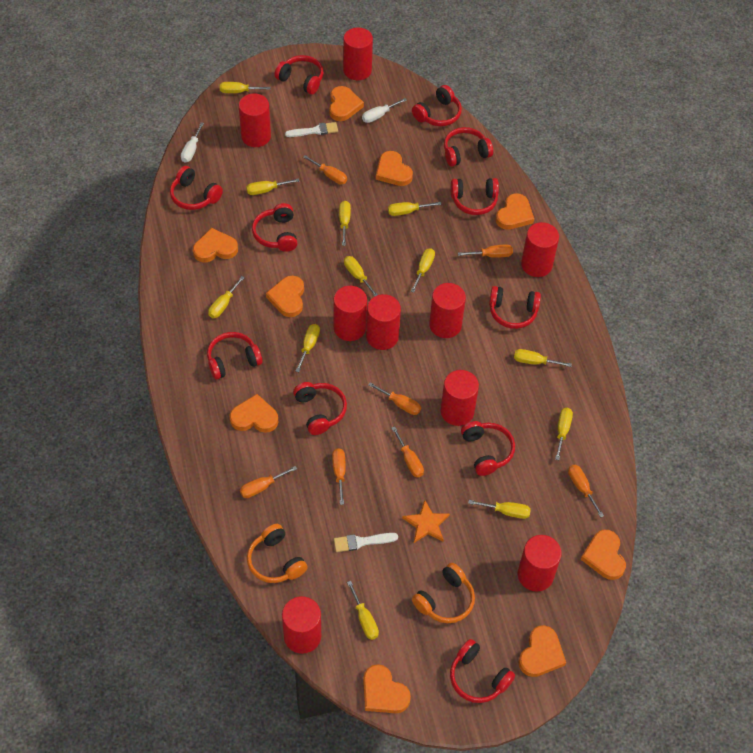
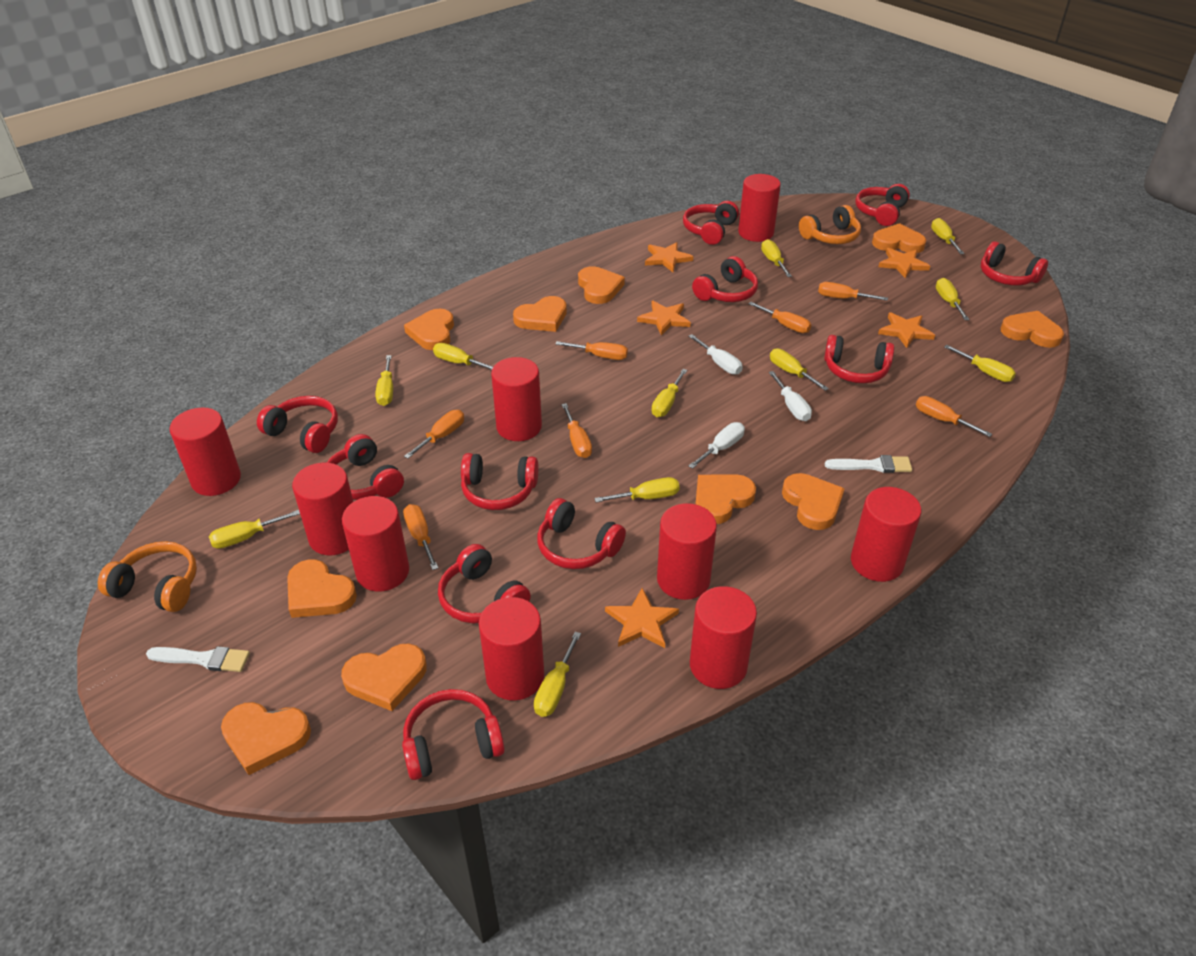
orange heart: [193,228,238,262] [230,394,279,433] [266,276,304,317] [329,86,364,121] [363,664,411,713] [376,151,413,186] [496,193,534,230] [518,625,566,677] [581,530,626,580] = 9 -> [221,702,311,775] [287,559,357,618] [341,644,427,711] [404,308,454,350] [513,296,567,332] [578,266,625,304] [696,474,756,524] [782,473,845,530] [872,223,926,253] [1001,311,1064,348] = 10
orange star: [402,500,450,543] = 1 -> [605,588,679,648] [637,301,691,335] [645,242,693,272] [878,248,930,278] [878,312,935,348] = 5
white screwdriver: [181,122,204,163] [362,98,407,123] = 2 -> [688,422,745,469] [689,334,743,375] [769,371,812,421] = 3
yellow screwdriver: [208,276,245,318] [220,82,271,93] [246,178,299,195] [295,324,320,372] [339,201,351,246] [344,256,378,296] [347,581,379,640] [388,202,441,216] [410,248,435,293] [468,500,531,519] [514,349,572,367] [555,408,573,460] = 12 -> [209,510,300,549] [375,355,393,406] [433,343,494,370] [534,632,581,717] [594,477,680,503] [651,369,687,417] [761,239,792,277] [770,349,829,391] [931,218,965,254] [936,278,970,320] [944,345,1016,382] = 11

